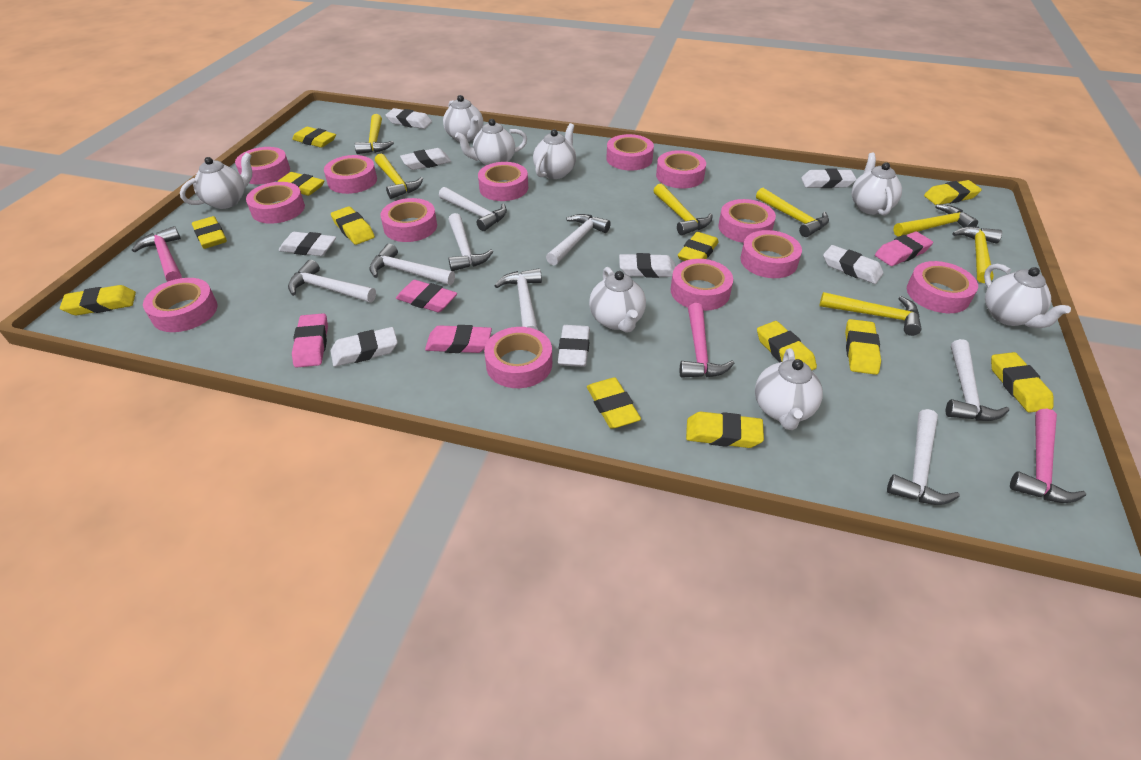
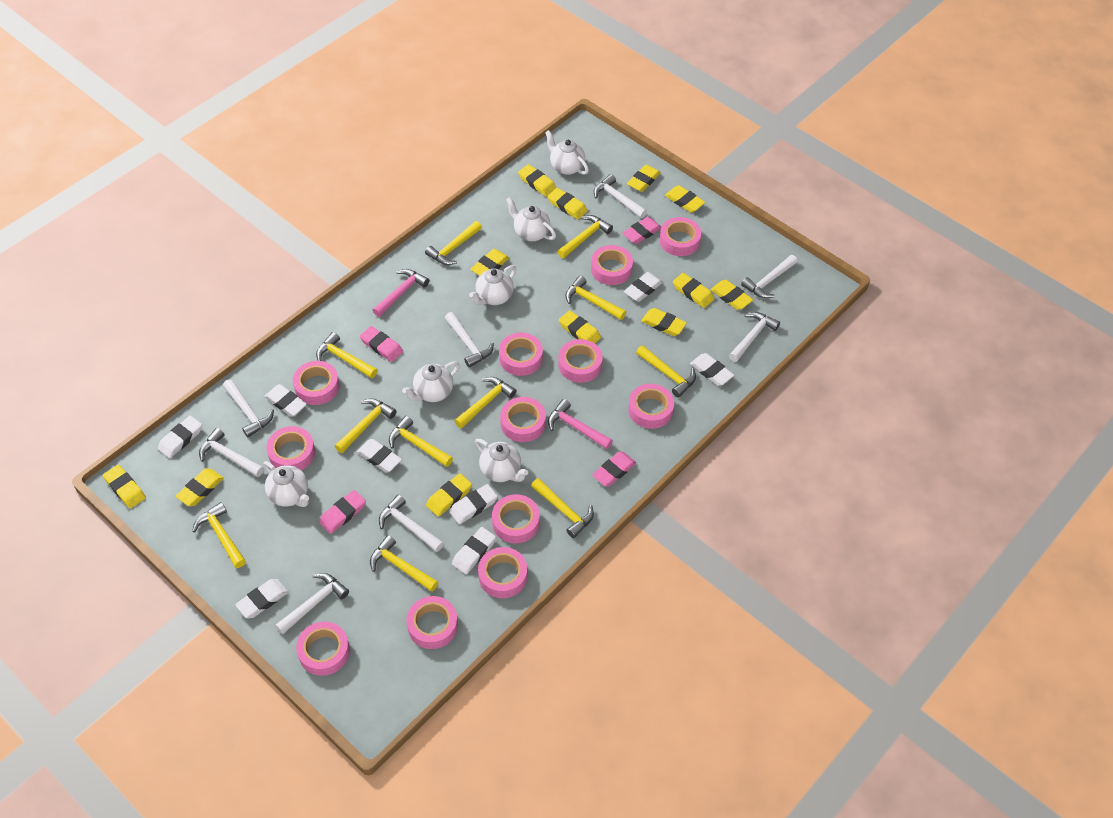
pink hammer: [132,226,182,281] [680,303,734,378] [1010,409,1086,503] = 3 -> [373,269,429,317] [548,399,613,449] = 2
pink tape: [143,278,217,332] [235,147,290,184] [246,182,305,224] [324,155,377,194] [380,198,437,242] [478,162,528,201] [484,327,552,388] [607,134,654,170] [656,150,706,188] [671,259,733,311] [718,199,776,243] [740,230,802,278] [907,261,978,313] = 13 -> [266,426,315,470] [293,361,339,405] [296,622,350,676] [406,596,458,649] [478,547,527,598] [492,494,540,544] [499,333,543,376] [500,397,546,442] [558,339,603,383] [591,245,633,285] [628,384,674,429] [660,217,701,256] = 12
white teapot: [180,152,252,209] [443,95,483,142] [455,119,527,165] [533,123,576,179] [589,267,646,333] [755,348,823,430] [852,153,902,216] [984,264,1071,328] = 8 -> [263,461,309,507] [402,361,460,402] [469,265,517,305] [475,439,528,482] [506,197,556,241] [545,130,589,175] = 6
yellow hammer: [355,114,394,154] [375,154,423,199] [653,184,713,235] [756,188,829,237] [820,292,921,336] [893,204,978,236] [952,227,1002,283] = 7 -> [192,502,246,568] [316,332,378,378] [335,398,396,453] [370,535,438,592] [389,416,453,467] [425,221,482,265] [455,377,517,428] [531,478,594,538] [557,215,613,258] [565,275,626,320] [636,345,696,398] = 11

